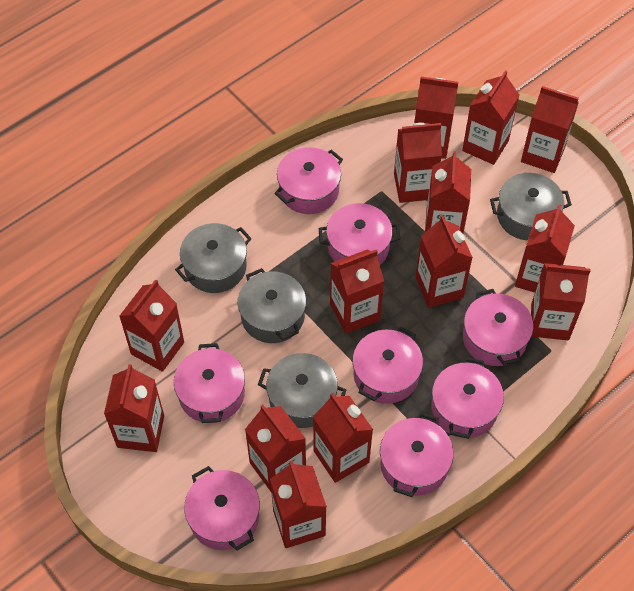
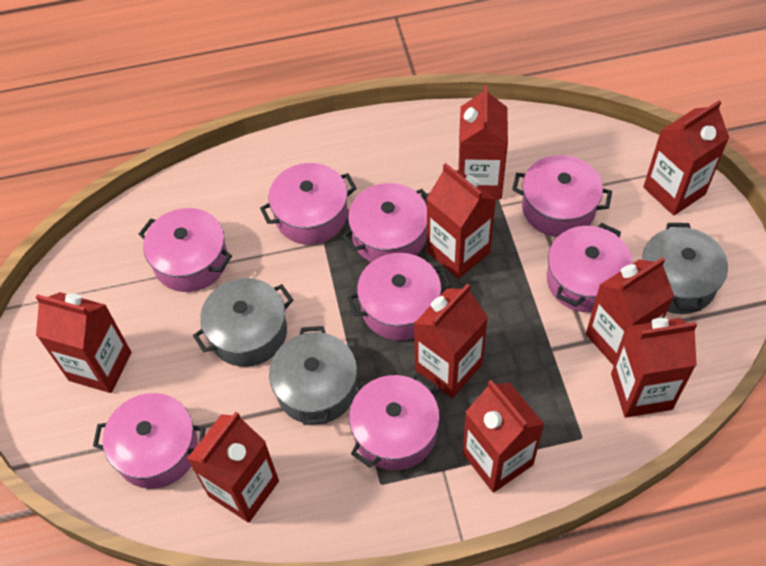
grey pot: [175,223,252,293] [238,268,306,343] [258,353,346,428] [490,173,572,240] = 4 -> [193,278,293,367] [269,326,357,425] [642,223,728,314] = 3
red carton: [104,364,164,452] [119,279,184,372] [245,405,306,493] [270,461,327,548] [313,393,373,483] [330,249,384,334] [394,123,442,203] [414,76,458,159] [415,215,473,308] [425,151,471,234] [462,70,519,165] [515,204,575,293] [521,86,579,173] [531,263,590,340] = 14 -> [36,292,132,393] [187,412,279,523] [414,284,488,398] [426,163,496,279] [458,85,508,199] [463,380,544,493] [586,257,674,366] [611,318,697,418] [643,100,729,215] = 9

